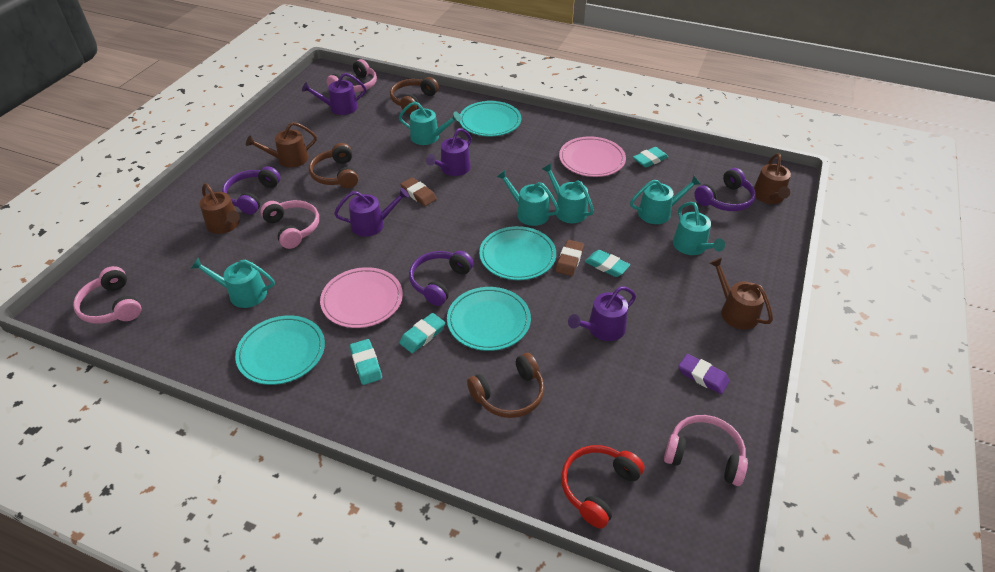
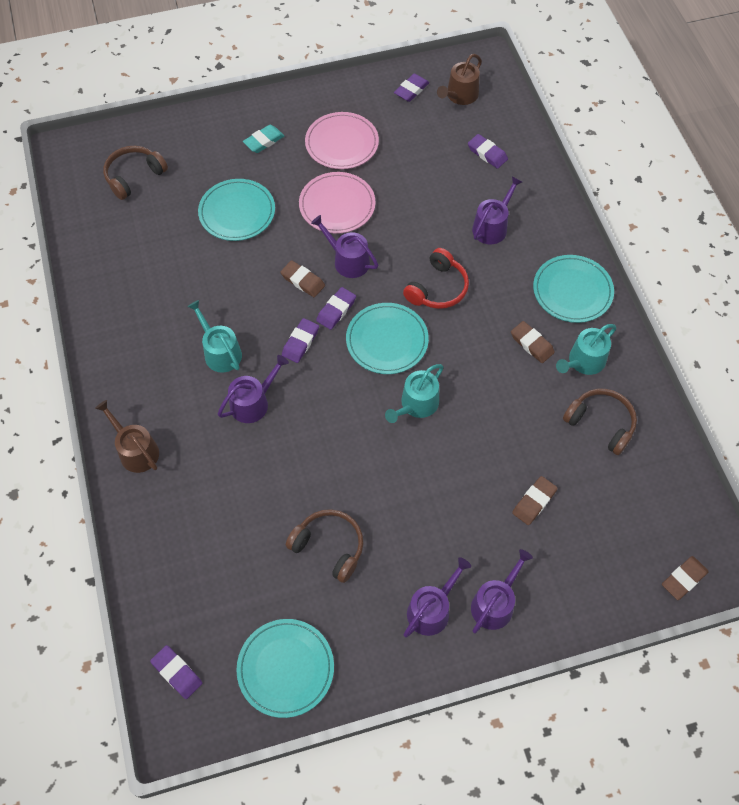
brown eraser: [400,177,437,206] [555,240,584,276] = 2 -> [280,260,325,297] [511,321,555,363] [512,476,558,525] [662,556,709,600] = 4
brown watering can: [200,183,240,234] [246,122,317,167] [710,258,773,330] [754,153,791,204] = 4 -> [95,400,159,473] [437,54,482,105] = 2
pink headphones: [73,266,141,324] [260,200,319,249] [327,59,377,92] [664,415,748,486] = 4 -> none = 0
purple eraser: [678,354,730,394] = 1 -> [150,645,202,699] [282,318,319,363] [316,287,356,330] [394,73,429,102] [468,134,508,169] = 5
purple headphones: [222,166,280,214] [409,251,473,306] [694,168,756,211] = 3 -> none = 0
purple watering can: [302,73,366,115] [334,188,409,237] [426,128,471,176] [568,287,636,341] = 4 -> [218,355,289,423] [311,215,378,278] [403,557,471,638] [471,549,533,634] [472,176,522,244] = 5
turquoise eraser: [350,339,382,385] [399,313,445,353] [585,250,630,277] [633,147,668,168] = 4 -> [243,125,284,153] = 1
turquoise watering can: [190,258,275,308] [399,101,461,145] [497,170,559,226] [542,163,594,223] [630,176,701,224] [673,202,725,255] = 6 -> [187,300,242,373] [385,364,443,423] [556,324,616,375] = 3

